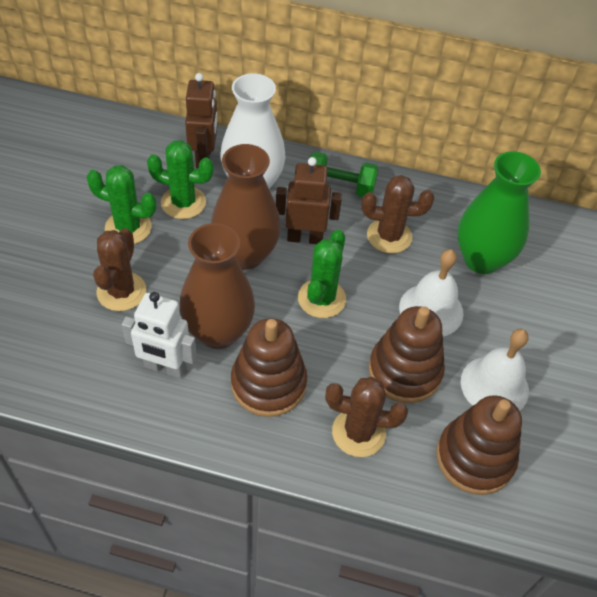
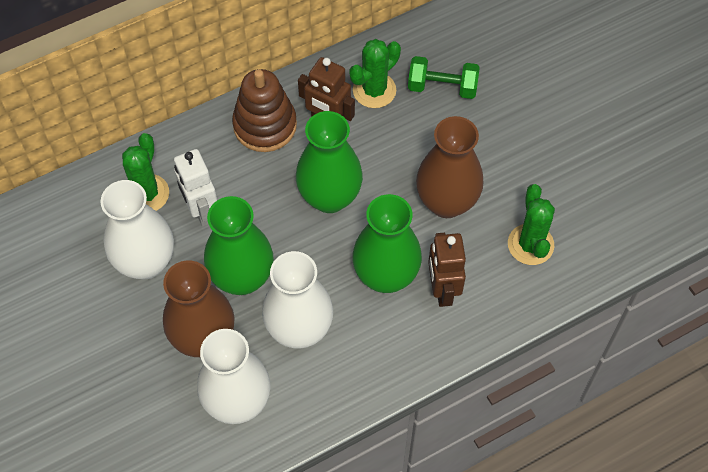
brown cactus: [93,228,146,311] [325,377,408,457] [362,175,434,253] = 3 -> none = 0
brown stacking toy: [231,318,307,417] [369,306,445,403] [436,395,522,495] = 3 -> [232,69,297,152] = 1
green vase: [458,151,541,274] = 1 -> [204,196,274,295] [296,111,363,213] [352,194,422,293] = 3
white bell: [399,249,463,337] [461,329,529,411] = 2 -> none = 0
white vase: [220,73,286,189] = 1 -> [101,180,174,279] [197,329,271,424] [262,251,333,349] = 3

